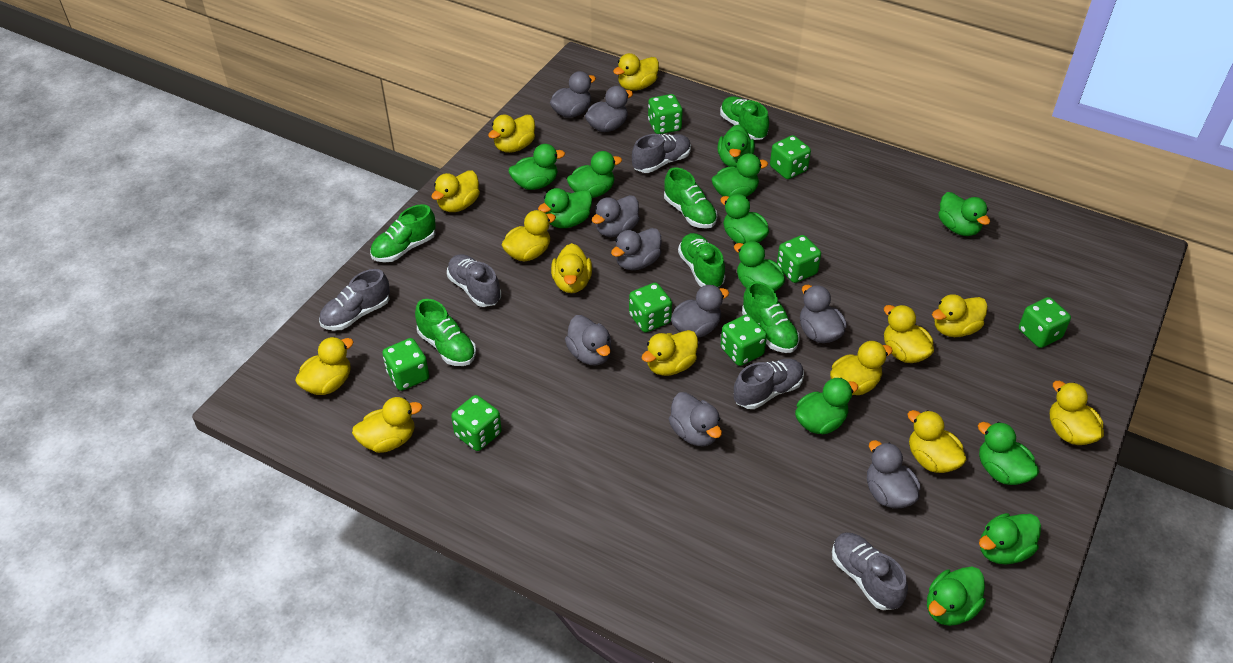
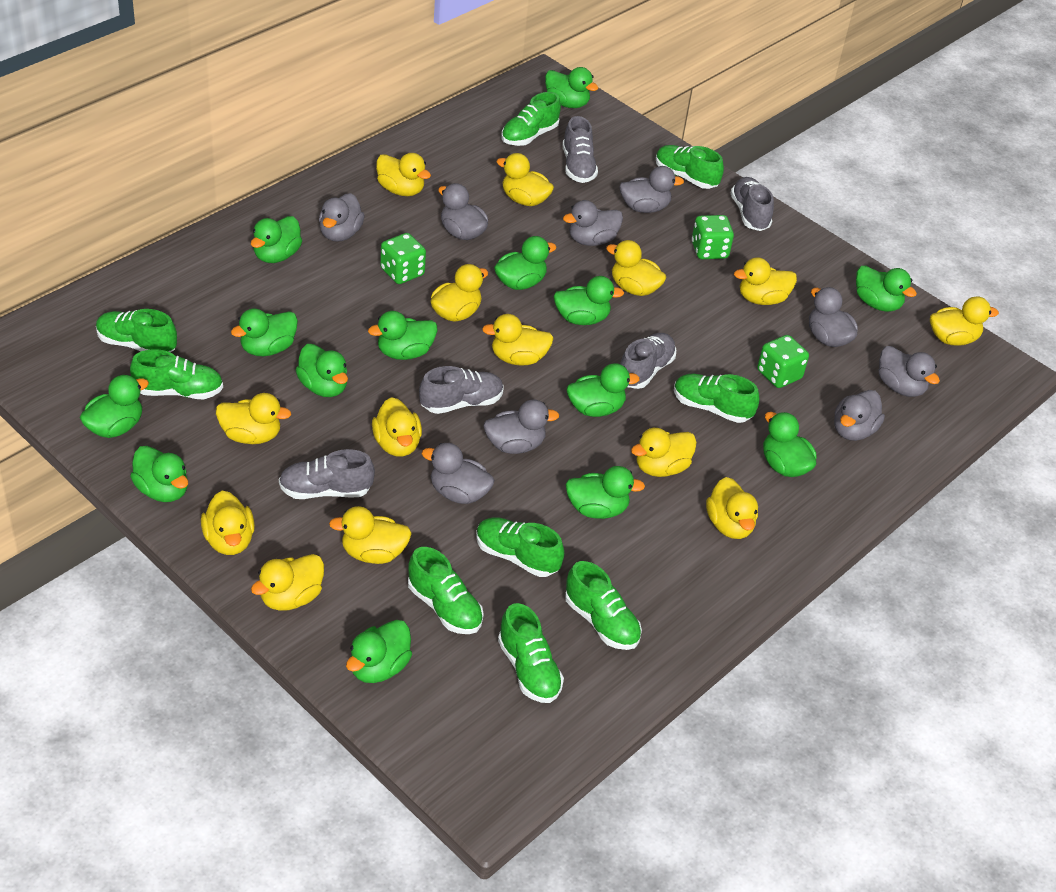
green dice: [382,338,429,391] [451,395,502,451] [629,283,672,332] [648,94,683,134] [720,314,767,366] [770,135,811,179] [777,235,821,283] [1019,297,1071,348] = 8 -> [380,233,426,284] [692,215,734,259] [757,335,809,388] = 3
green duck: [509,144,565,190] [538,188,592,228] [567,151,622,198] [711,153,768,197] [718,124,755,168] [720,194,769,244] [734,241,785,292] [795,378,858,434] [927,567,986,626] [938,192,990,236] [978,422,1039,485] [979,513,1041,565] = 12 -> [80,375,149,438] [130,446,188,502] [231,308,298,356] [251,216,302,263] [296,344,348,397] [346,620,412,683] [368,311,437,360] [494,236,557,290] [545,67,598,108] [553,276,624,325] [565,466,645,519] [567,363,640,417] [763,412,817,477] [856,265,917,312] = 14
green shoe: [370,204,436,262] [415,299,476,366] [664,168,717,229] [678,233,725,287] [720,96,769,140] [742,281,800,353] = 6 -> [96,309,177,352] [130,349,223,399] [408,547,484,634] [476,517,564,577] [498,603,564,703] [501,92,561,146] [565,561,642,650] [656,145,724,189] [674,374,759,423] = 9
yellow duck: [295,337,353,395] [352,397,422,453] [432,170,480,212] [488,114,535,153] [501,210,556,262] [551,243,592,293] [613,53,659,91] [641,330,698,376] [830,341,893,395] [884,305,934,363] [907,410,966,473] [932,294,988,337] [1050,381,1104,445] = 13 -> [201,491,255,555] [216,393,291,444] [251,554,324,611] [329,506,412,564] [372,397,422,457] [376,153,431,196] [431,264,488,322] [482,314,554,366] [496,153,554,206] [606,240,666,296] [631,428,697,477] [706,477,758,539] [734,257,797,305] [930,296,999,346] = 14

